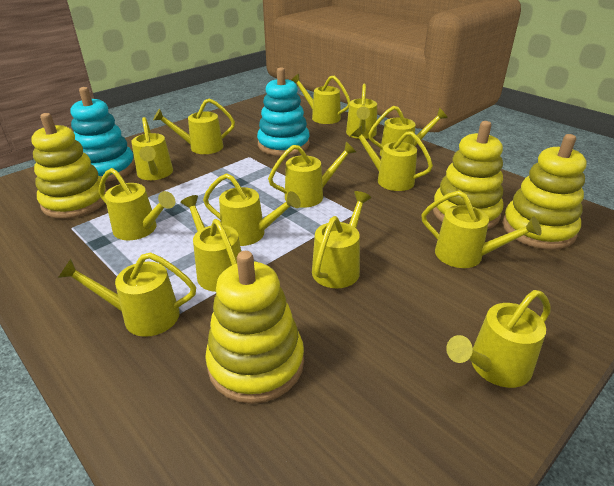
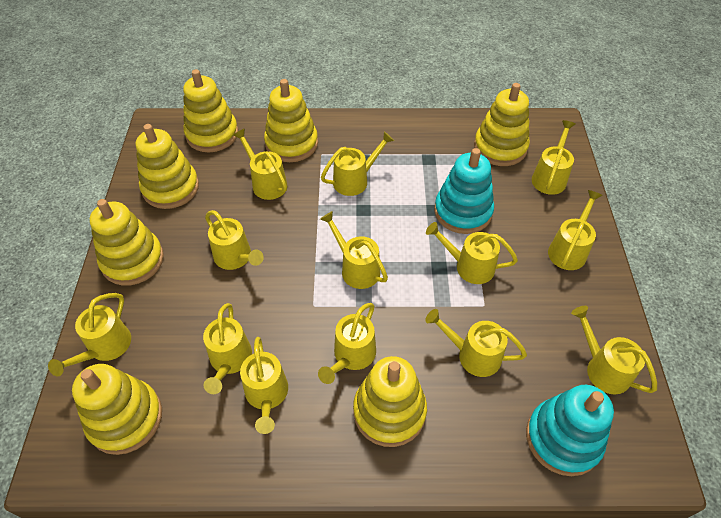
yellow stacking toy: [31,113,107,219] [205,251,304,404] [433,121,504,229] [502,134,587,250] = 4 -> [72,364,162,455] [90,199,164,286] [136,124,199,209] [183,69,238,152] [264,79,318,162] [353,356,427,447] [474,83,530,166] = 7
yellow watering can: [58,252,196,337] [99,168,175,240] [131,117,173,180] [153,98,235,154] [180,195,241,292] [203,173,301,246] [268,142,356,208] [291,74,350,124] [312,191,371,288] [346,84,377,139] [351,126,433,191] [368,106,448,157] [421,191,542,268] [446,290,551,388] = 14 -> [48,293,131,376] [203,303,252,394] [205,210,264,270] [233,129,287,200] [240,337,288,434] [318,303,376,384] [320,211,388,289] [321,132,394,196] [425,309,527,377] [426,222,518,284] [532,120,575,195] [548,190,603,270] [571,306,657,394] = 13

